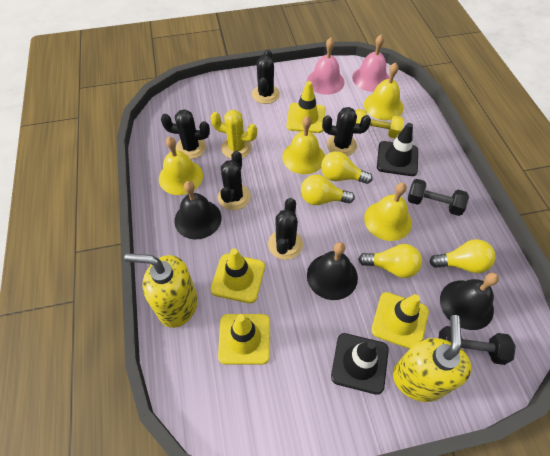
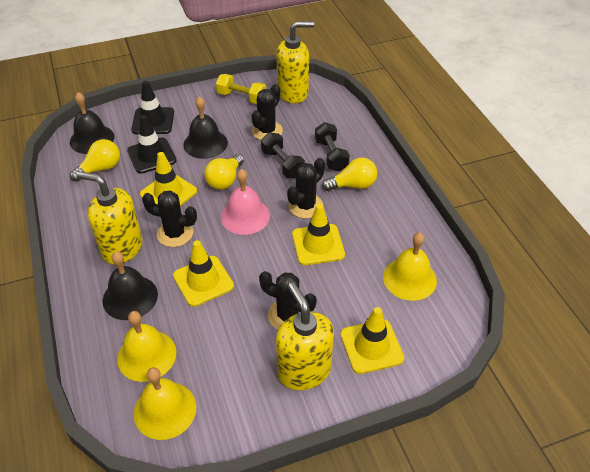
black cactus: [161,109,210,159] [218,150,251,210] [252,49,280,104] [268,198,303,260] [322,107,371,156] = 5 -> [142,190,197,247] [252,84,283,140] [259,271,317,330] [287,158,325,219] = 4
pink bell: [307,38,345,95] [352,35,389,92] = 2 -> [221,169,270,235] = 1
yellow bell: [159,137,203,195] [283,116,325,174] [364,62,403,120] [364,182,412,241] = 4 -> [117,311,176,382] [134,367,196,440] [383,232,437,301] = 3
yellow cactus: [210,110,257,159] = 1 -> none = 0
yellow light bulb: [301,174,355,205] [321,151,373,184] [358,244,422,278] [430,239,496,273] = 4 -> [70,139,120,182] [204,154,244,190] [322,158,377,191] = 3
yellow soap dispenser: [124,253,198,328] [393,315,471,402] = 2 -> [76,171,142,265] [276,283,334,390] [277,21,314,103] = 3

